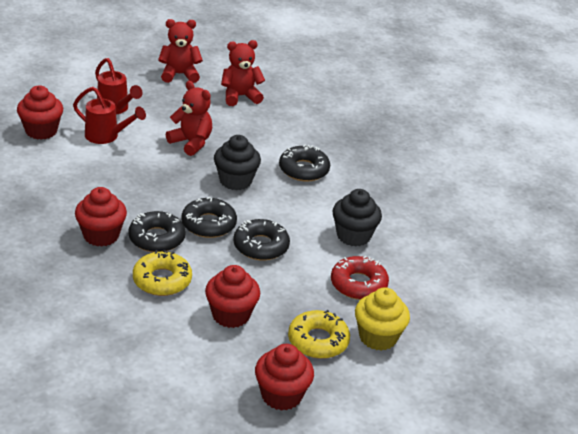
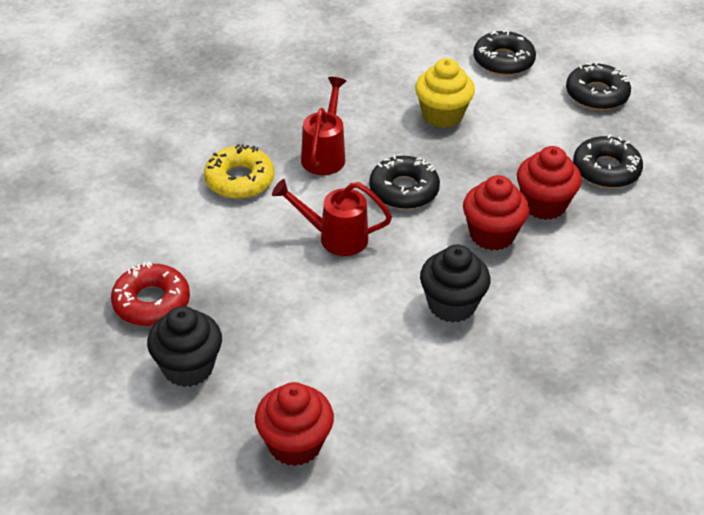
red cupcake: [17,85,63,140] [75,187,127,247] [205,265,260,328] [255,344,314,411] = 4 -> [255,382,334,466] [463,175,529,250] [517,146,582,220] = 3
red teddy bear: [158,19,203,83] [166,81,212,156] [221,40,265,106] = 3 -> none = 0
yellow donut: [133,250,192,296] [288,310,350,359] = 2 -> [204,144,274,199] = 1

